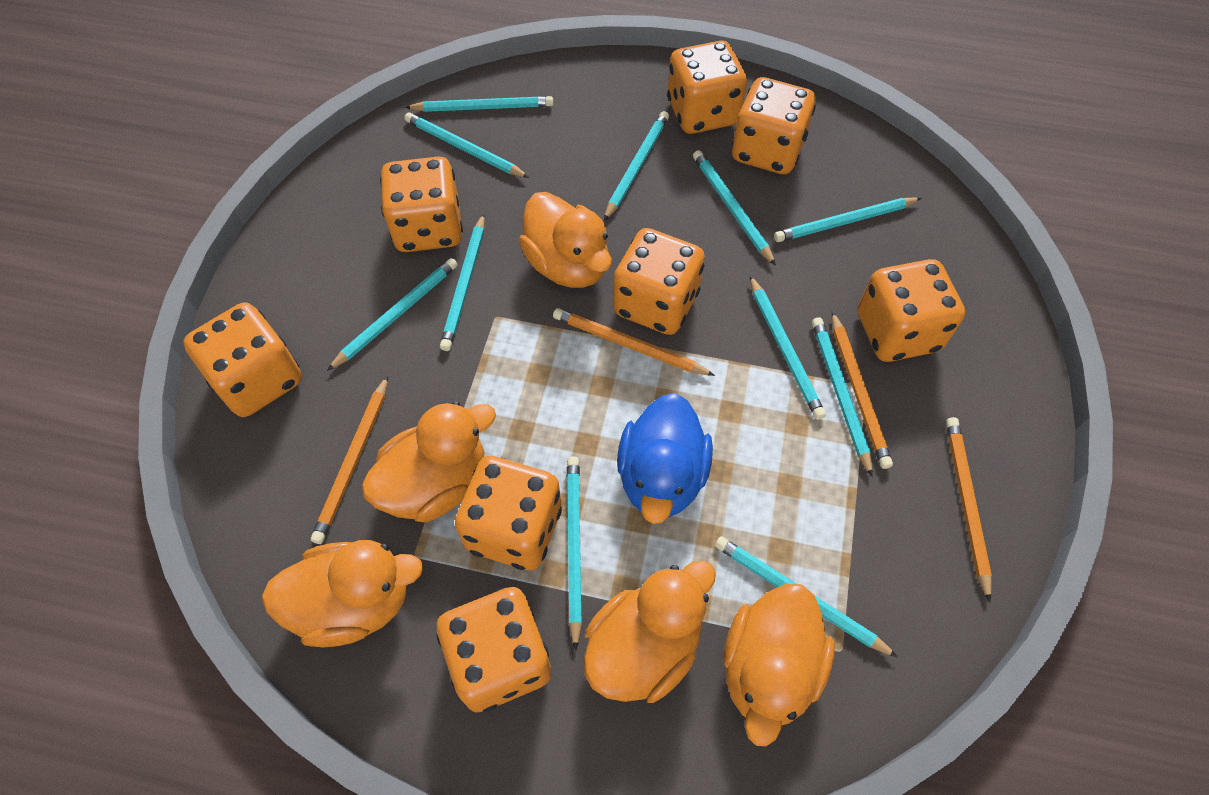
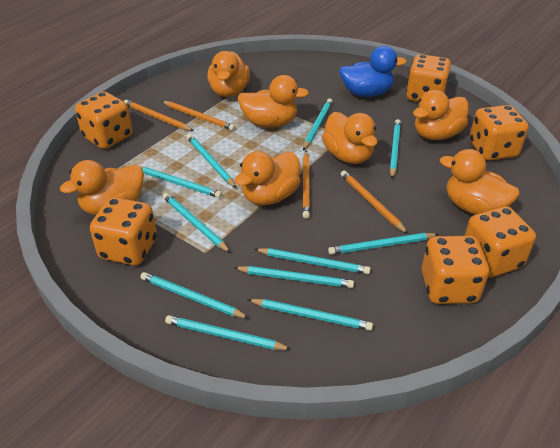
orange dice: [183,302,302,417] [380,157,463,252] [436,587,551,713] [455,456,562,571] [613,228,705,335] [667,41,747,134] [732,77,816,174] [858,259,965,362] = 8 -> [75,92,132,149] [90,197,157,266] [406,54,451,102] [422,236,489,304] [465,206,536,278] [469,105,528,161] = 6
orange duck: [261,540,423,648] [362,401,496,523] [519,192,612,288] [584,560,716,703] [723,584,835,746] = 5 -> [60,160,144,215] [207,51,250,97] [235,151,300,205] [238,75,309,128] [322,112,378,164] [413,90,469,140] [440,149,520,215] = 7

